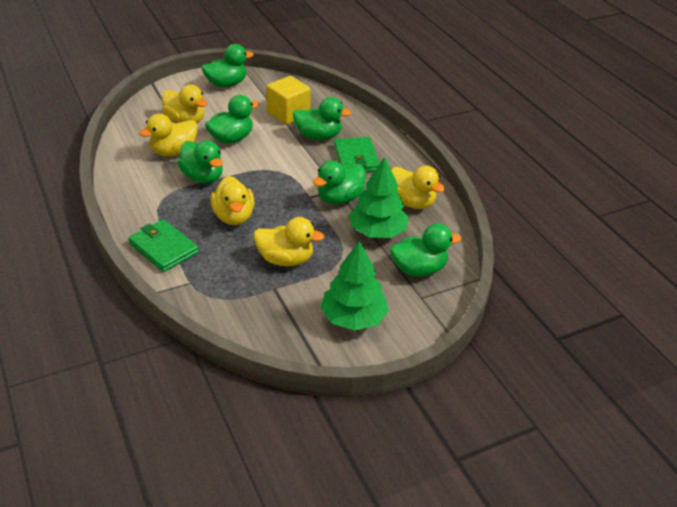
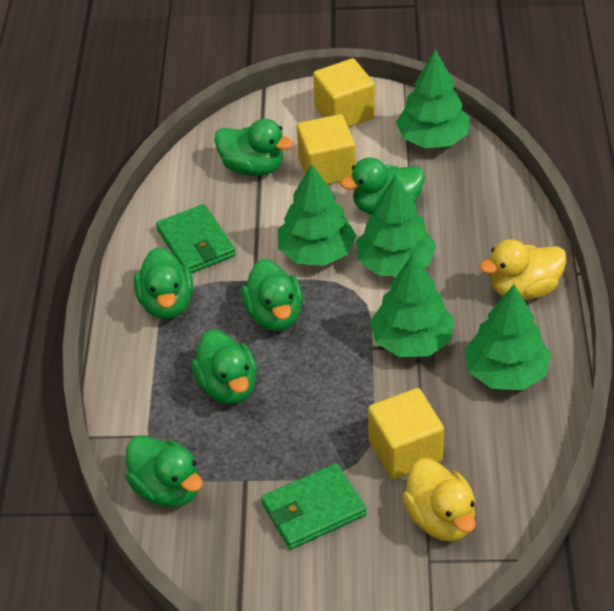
green tree: [321,241,389,331] [349,157,409,238] = 2 -> [278,164,356,266] [356,174,436,276] [370,252,454,357] [396,50,470,148] [464,284,551,390] = 5
yellow cube: [266,76,311,125] = 1 -> [297,114,356,185] [313,58,375,127] [368,388,444,479] = 3
yellow duck: [139,114,198,156] [162,85,208,123] [211,176,255,225] [254,217,324,266] [391,165,445,209] = 5 -> [402,458,476,541] [479,239,567,300] = 2

